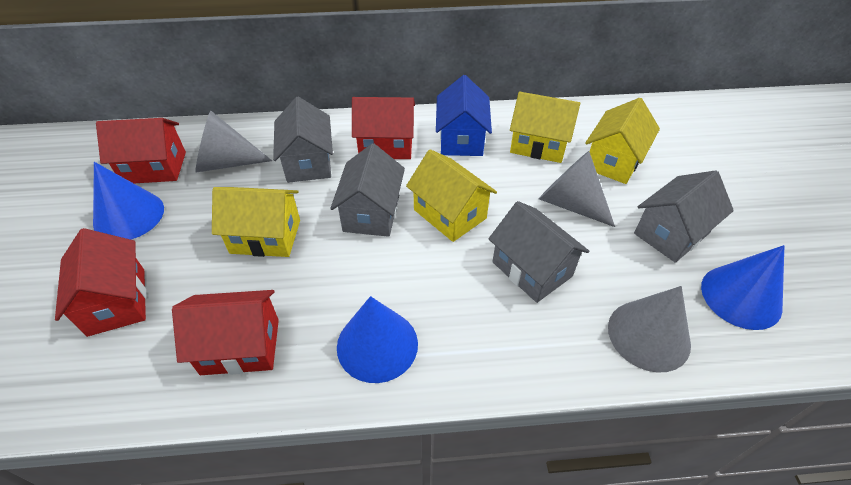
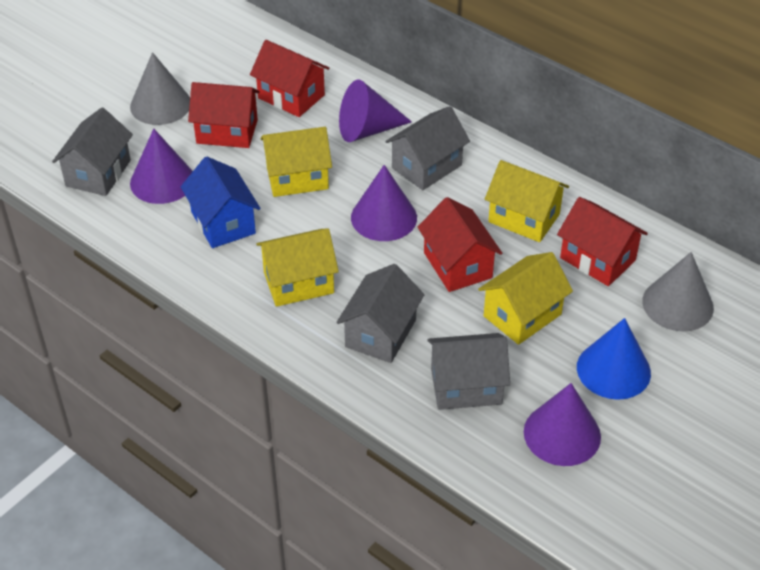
blue cone: [93,162,164,240] [337,296,418,383] [701,245,784,330] = 3 -> [577,318,651,400] = 1
grey cone: [196,111,272,172] [539,151,615,227] [608,286,691,373] = 3 -> [130,52,190,125] [642,252,714,332] = 2
purple cone: none = 0 -> [130,128,193,204] [339,80,412,142] [351,165,417,241] [524,383,601,466] = 4

